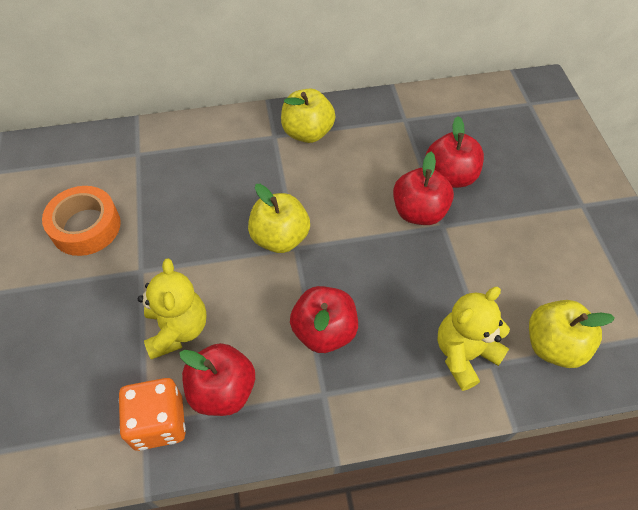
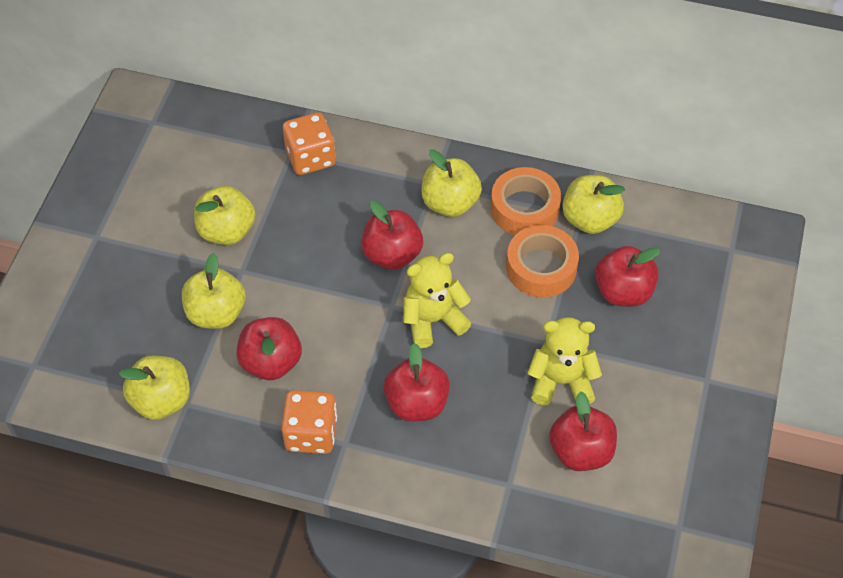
orange dice: [119,378,186,451] = 1 -> [281,390,337,454] [283,112,336,175] = 2
orange tape: [42,186,121,256] = 1 -> [491,167,561,235] [506,225,579,298] = 2
red apple: [179,343,255,416] [290,286,358,353] [393,152,454,225] [426,116,484,188] = 4 -> [236,317,302,380] [361,201,423,270] [383,343,450,421] [549,391,617,471] [595,246,660,307] = 5
yellow apple: [248,184,310,253] [281,88,336,143] [529,300,615,368] = 3 -> [119,356,190,420] [182,253,246,329] [194,186,255,245] [421,150,482,217] [562,175,625,234] = 5

